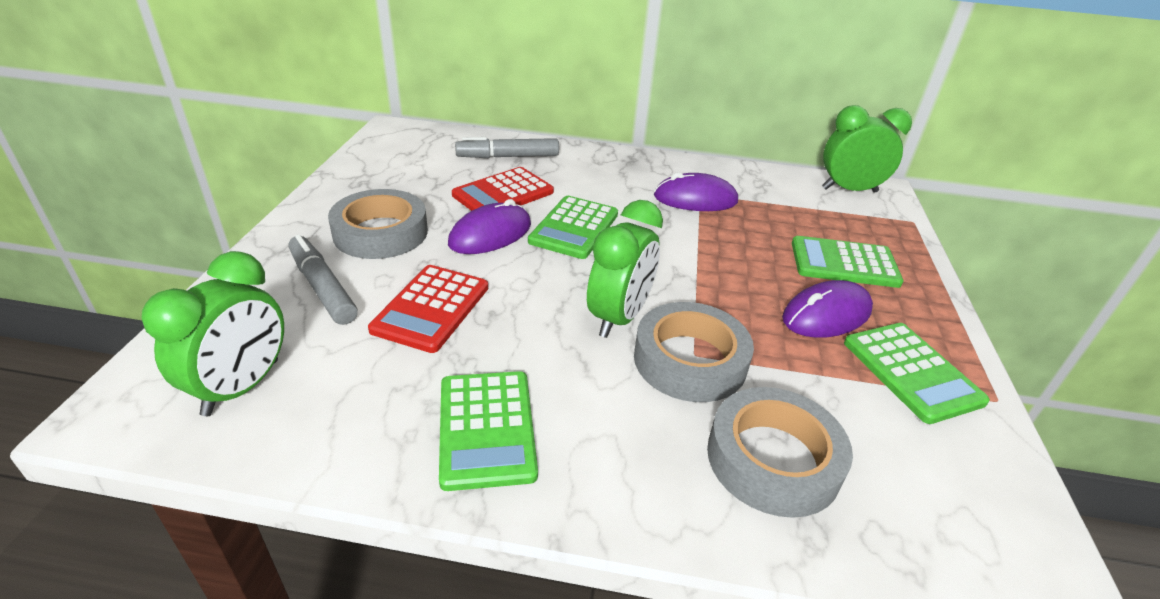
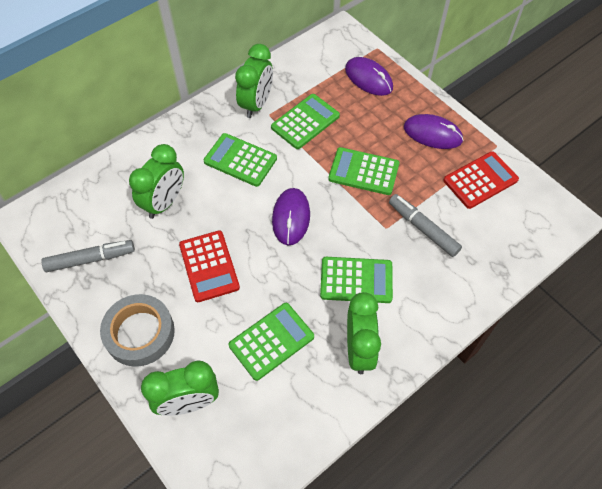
green calculator: [439,371,538,491] [528,196,618,259] [792,236,904,288] [844,323,990,424] = 4 -> [204,133,277,187] [229,303,314,381] [271,94,340,149] [320,257,393,303] [328,147,399,195] = 5
green clock: [141,251,284,416] [587,200,663,338] [822,105,912,192] = 3 -> [129,144,184,219] [141,360,219,416] [235,44,273,118] [347,292,381,374] = 4
grey tape: [328,189,428,259] [634,302,754,402] [707,387,853,518] = 3 -> [100,294,175,367] = 1

